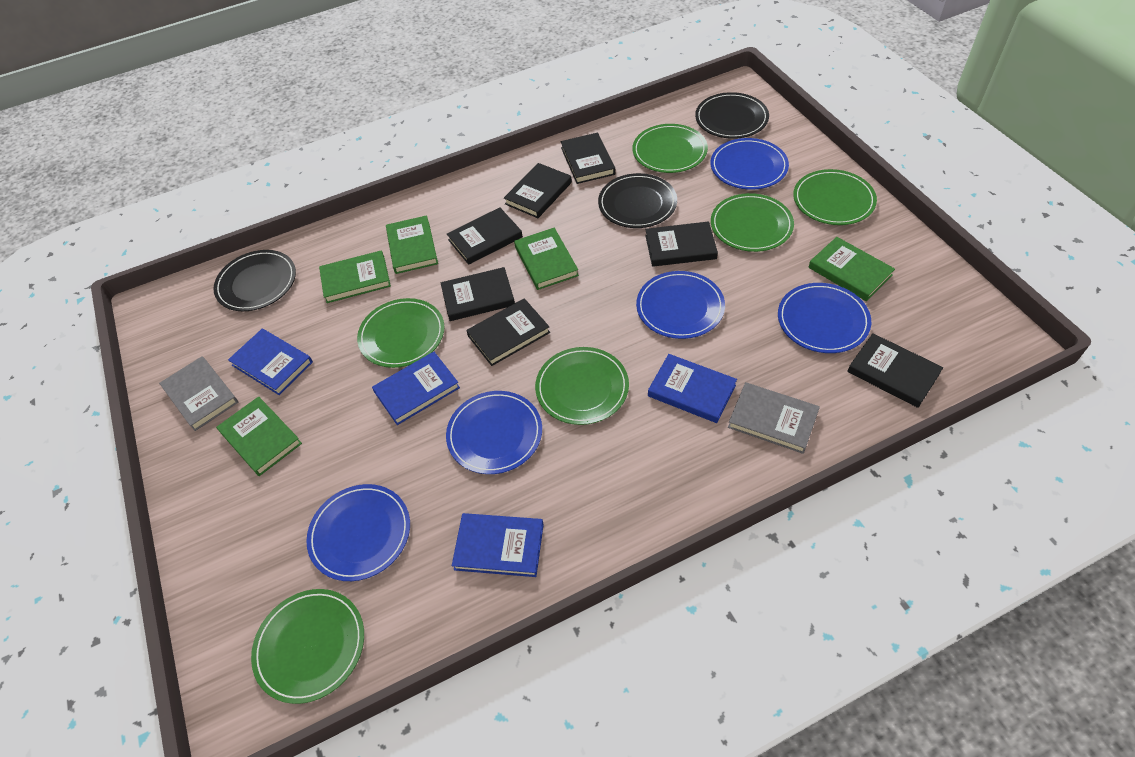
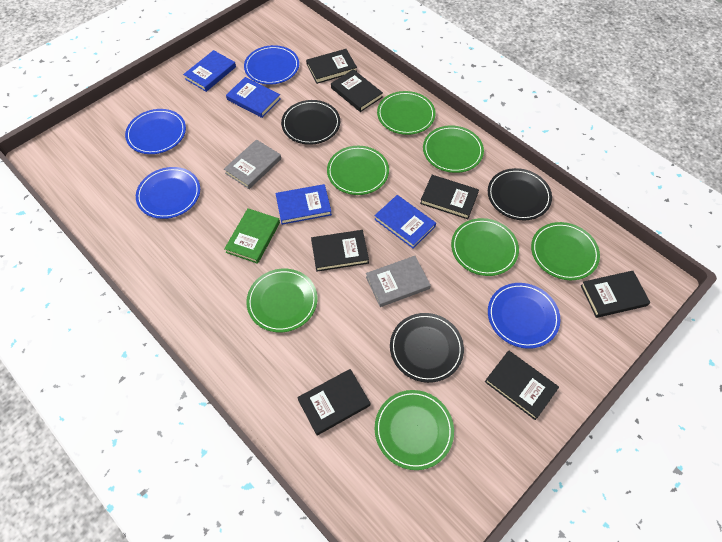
blue plate: [306,484,410,581] [446,391,542,474] [636,271,725,339] [711,138,789,190] [778,283,871,353] = 5 -> [125,109,186,154] [136,167,200,219] [244,45,299,85] [488,283,560,349] = 4
green book: [216,396,302,476] [319,250,391,303] [386,215,438,274] [514,228,579,290] [808,237,895,301] = 5 -> [224,208,280,264] = 1
green plate: [251,589,364,704] [357,298,444,368] [535,347,629,425] [632,124,708,173] [711,193,794,252] [793,169,877,225] = 6 -> [246,269,318,332] [327,146,389,195] [375,390,454,470] [377,91,436,135] [423,125,484,173] [451,218,519,276] [531,222,600,280] = 7

